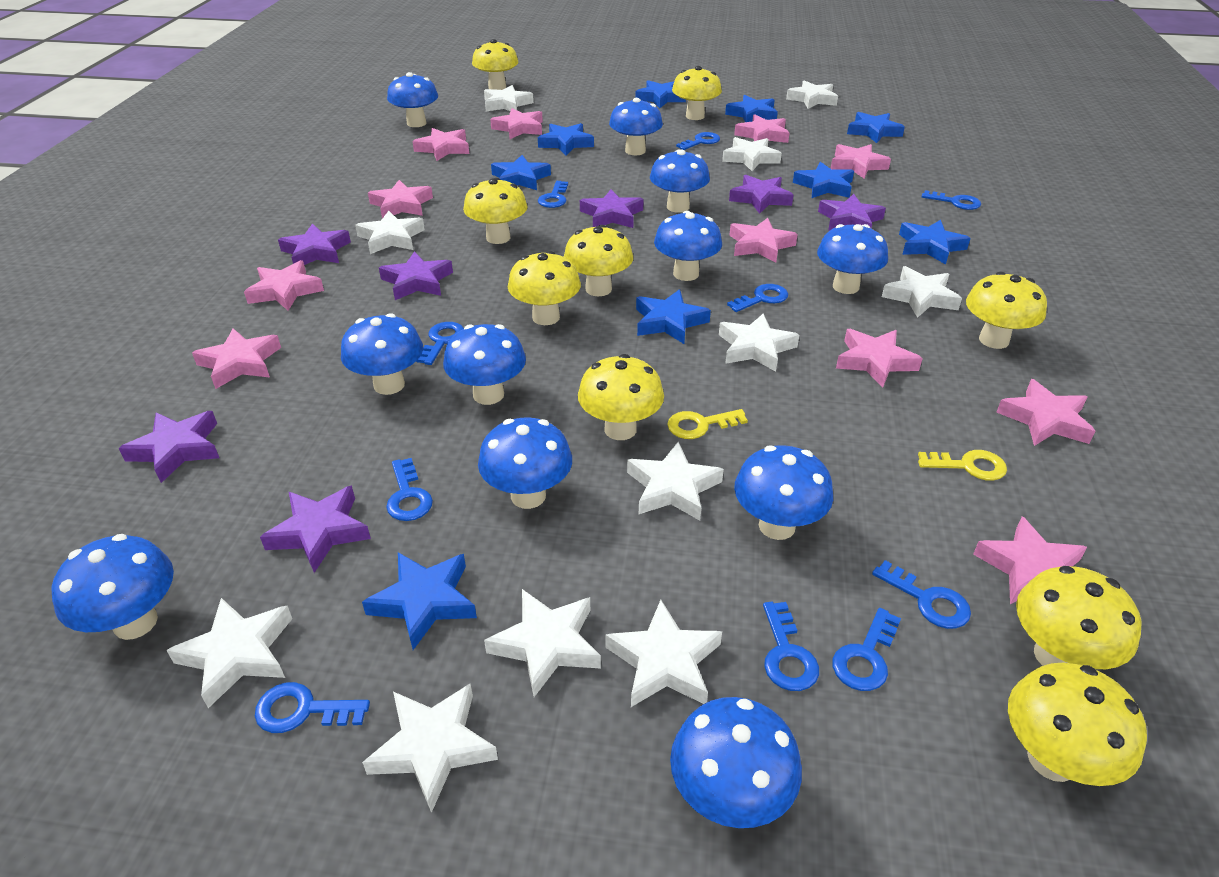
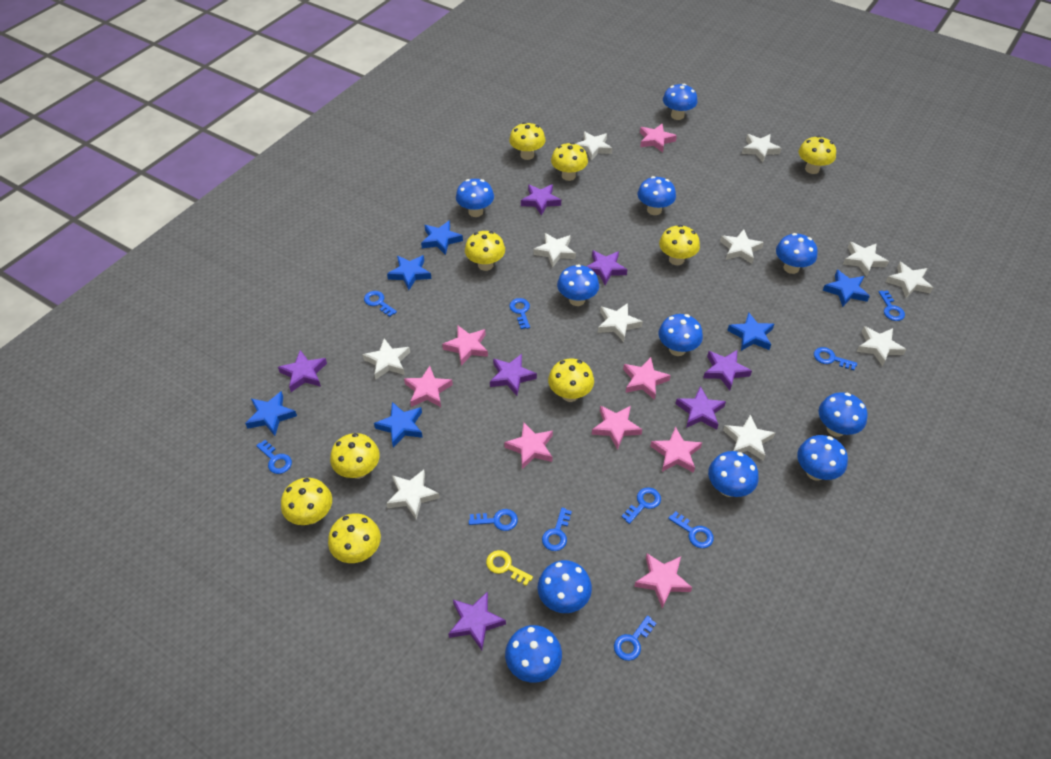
blue star: [362,552,477,650] [491,155,551,190] [538,123,594,155] [635,80,686,108] [636,289,711,344] [725,95,778,122] [793,162,854,198] [847,112,905,143] [899,220,971,265] = 9 -> [245,391,297,436] [374,402,423,448] [387,255,431,290] [421,220,463,255] [727,312,774,351] [823,270,870,307] = 6
pink star: [192,328,281,389] [244,260,324,311] [368,180,433,219] [412,128,469,161] [490,108,543,139] [729,218,798,262] [734,114,790,143] [830,144,891,178] [836,329,923,388] [973,516,1087,604] [996,379,1096,446] = 11 -> [404,366,453,407] [442,326,488,366] [504,423,553,469] [592,405,642,450] [623,357,671,400] [634,553,692,608] [640,124,677,152] [650,427,702,473] = 8
yellow key: [667,409,748,439] [918,450,1007,481] = 2 -> [486,550,533,586] = 1

